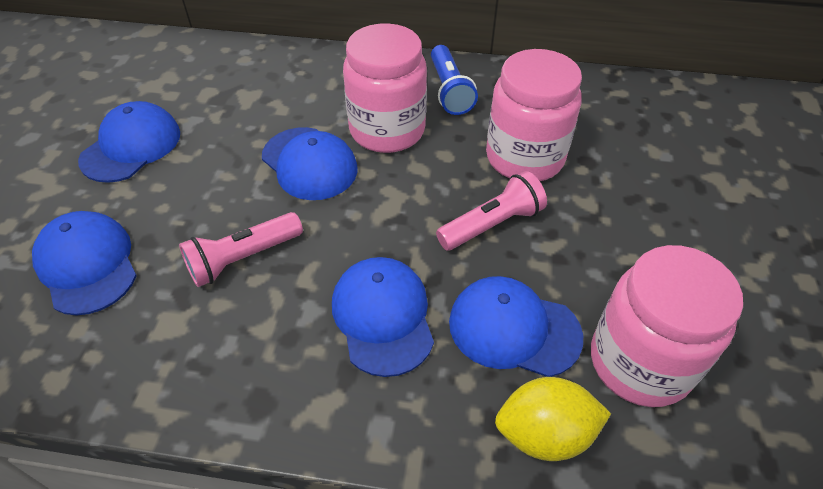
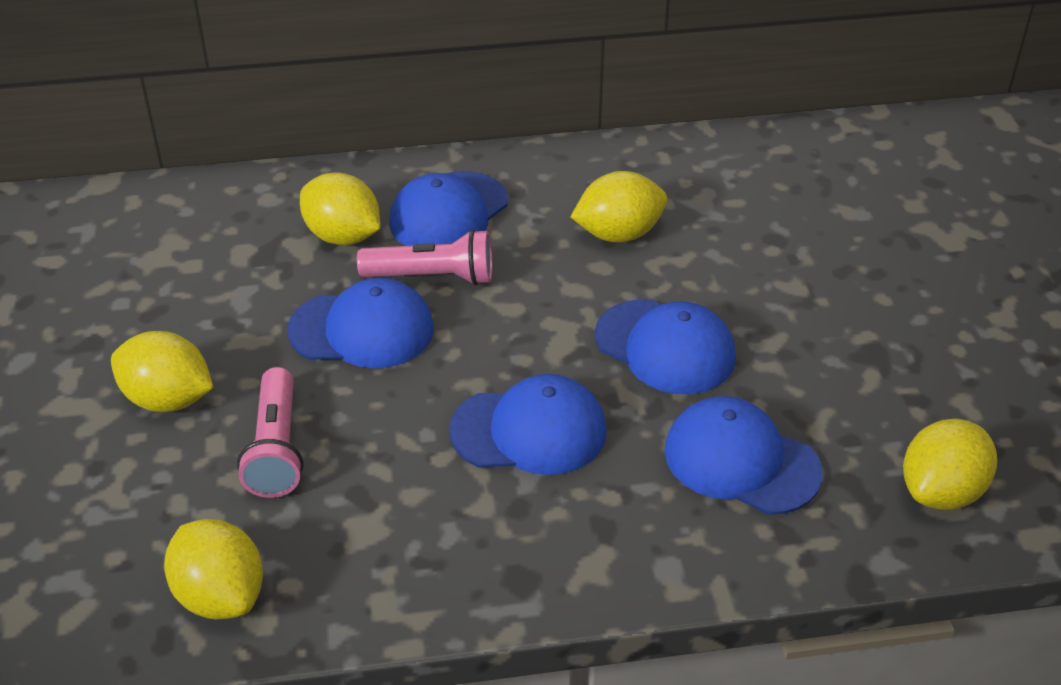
blue flashlight: [431,45,478,115] = 1 -> none = 0
pink jar: [343,23,427,153] [486,49,582,181] [591,245,743,407] = 3 -> none = 0
yellow lemon: [495,377,611,461] = 1 -> [111,331,213,412] [164,519,263,619] [300,172,380,245] [571,171,667,242] [903,419,997,510] = 5

